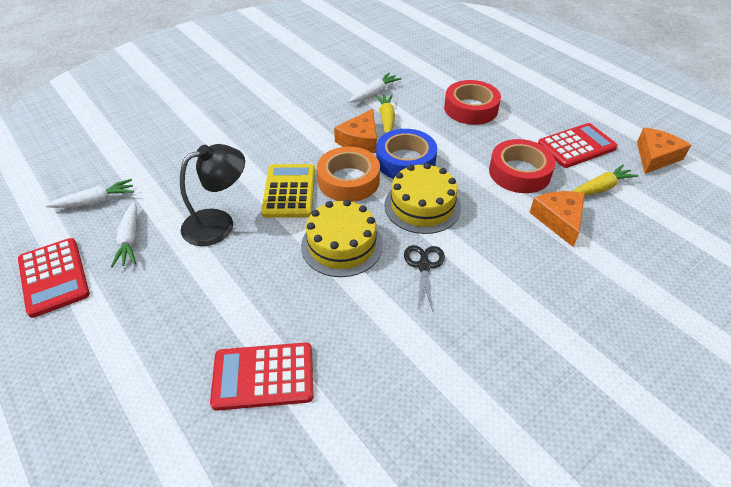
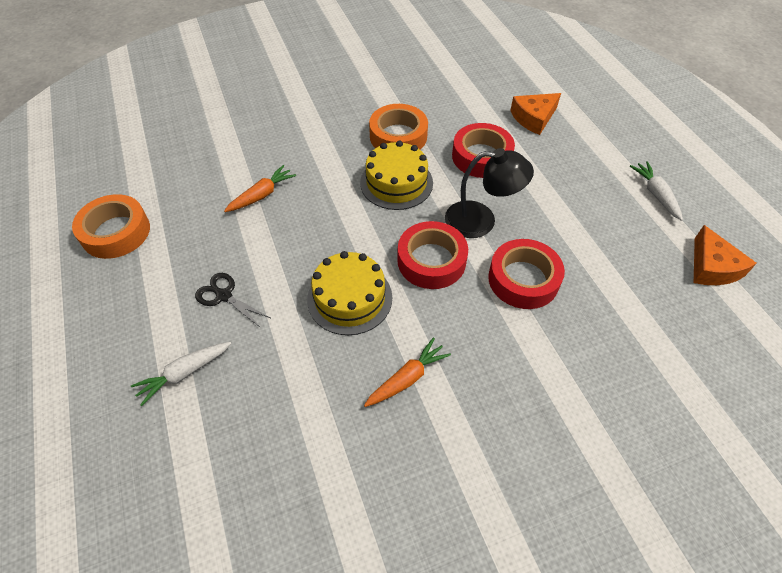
blue tape: [376,129,437,179] = 1 -> none = 0
orange carrot: none = 0 -> [224,165,296,212] [364,338,451,407] = 2
orange cheese: [334,109,377,153] [529,191,585,247] [637,128,691,174] = 3 -> [510,93,561,135] [694,225,757,285] = 2
orange tape: [317,147,380,202] = 1 -> [72,194,150,259] [369,104,428,149] = 2
red calculator: [18,238,90,318] [210,342,314,411] [538,123,618,168] = 3 -> none = 0
red tape: [444,80,501,125] [489,139,556,193] = 2 -> [397,221,468,289] [452,123,515,178] [488,239,565,309] = 3
white carrot: [45,179,134,208] [111,202,137,268] [349,72,402,103] = 3 -> [131,342,232,406] [630,161,683,221] = 2
yellow calculator: [261,164,315,218] = 1 -> none = 0
yellow carrot: [375,94,395,133] [573,164,639,195] = 2 -> none = 0

